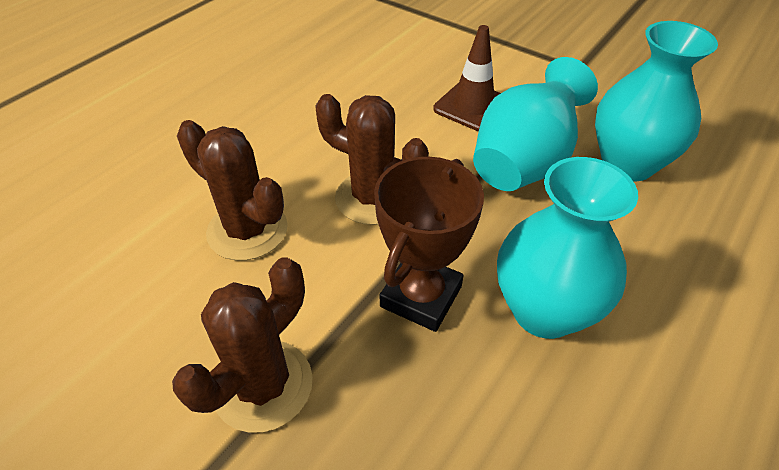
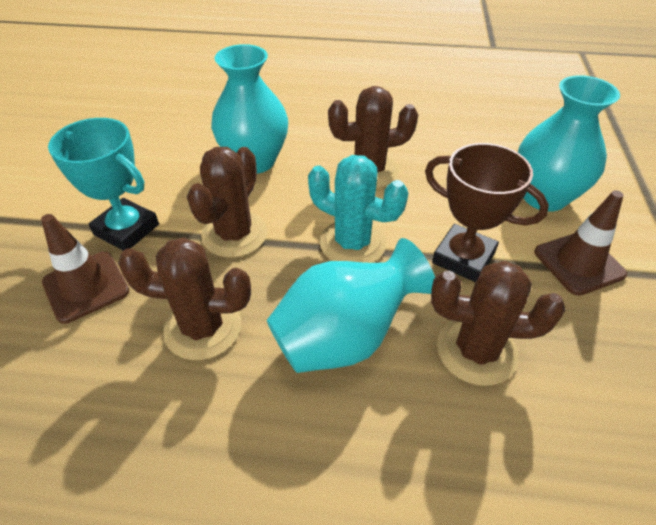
brown cactus: [172,257,313,433] [177,120,288,261] [315,94,429,225] = 3 -> [118,238,251,360] [187,147,268,258] [328,86,418,188] [431,261,566,386] = 4
brown traffic cone: [433,25,501,132] = 1 -> [41,214,130,324] [534,190,627,296] = 2
turquoise cactus: none = 0 -> [308,155,408,263] = 1
turquoise trophy: none = 0 -> [48,118,159,251] = 1

